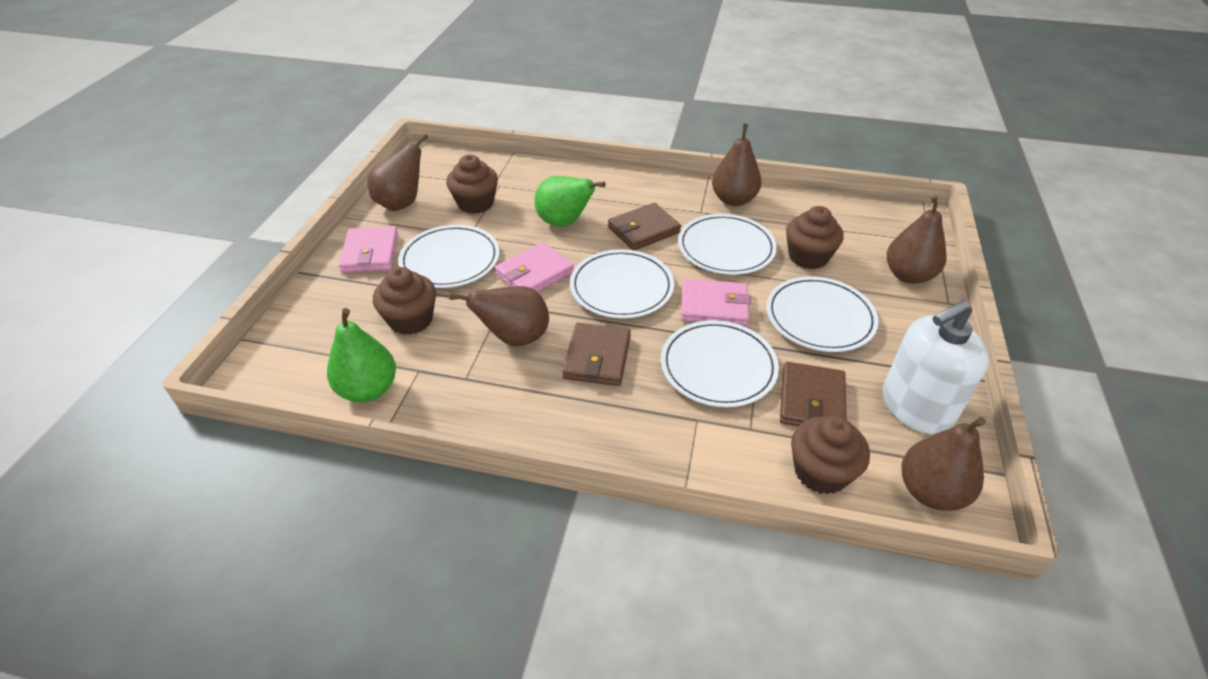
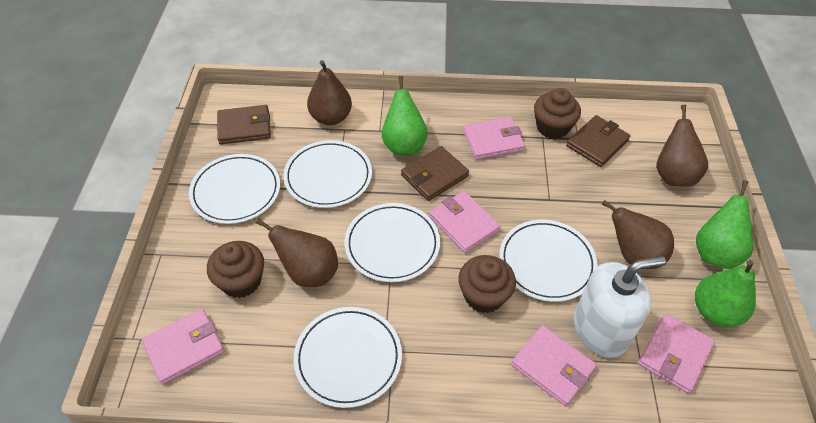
brown cupcake: [373,267,436,335] [446,155,498,214] [786,206,844,269] [791,416,870,495] = 4 -> [207,241,264,298] [458,255,516,313] [534,88,581,139] = 3
brown pear: [367,134,428,211] [449,286,549,347] [712,123,761,206] [887,195,947,284] [901,417,986,511] = 5 -> [256,218,338,287] [307,60,352,125] [602,200,674,269] [656,105,708,187] = 4
green pear: [327,308,396,402] [534,176,606,227] = 2 -> [382,76,428,155] [695,260,756,327] [696,180,753,269] = 3
pink wallet: [339,226,398,273] [495,242,574,292] [681,279,751,326] = 3 -> [142,309,224,385] [429,191,501,253] [463,117,525,160] [511,325,597,406] [638,313,715,394] = 5

